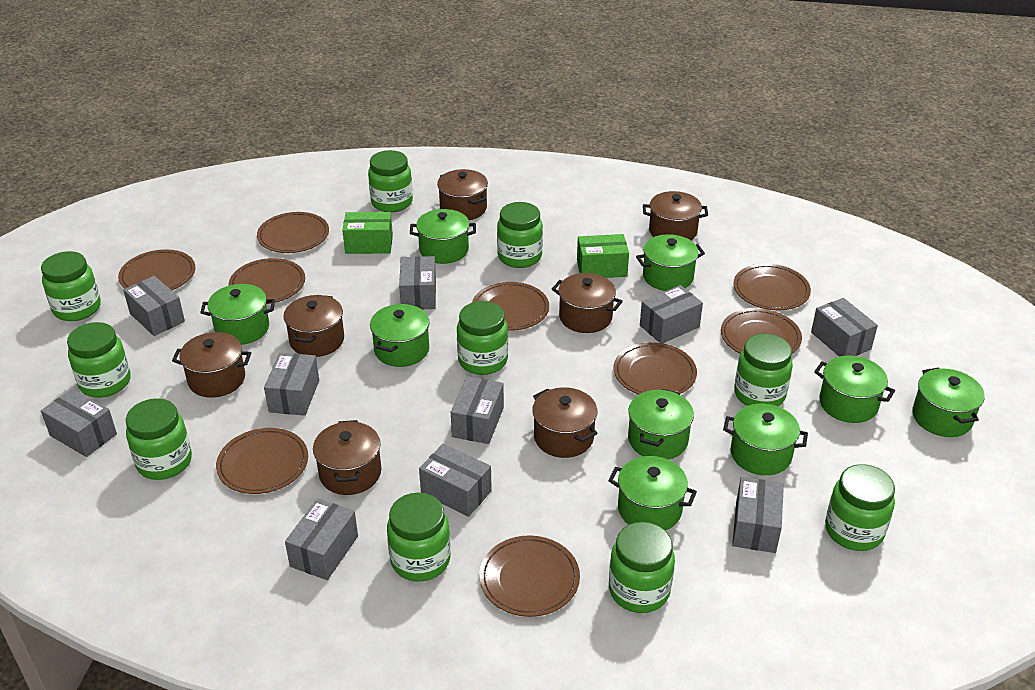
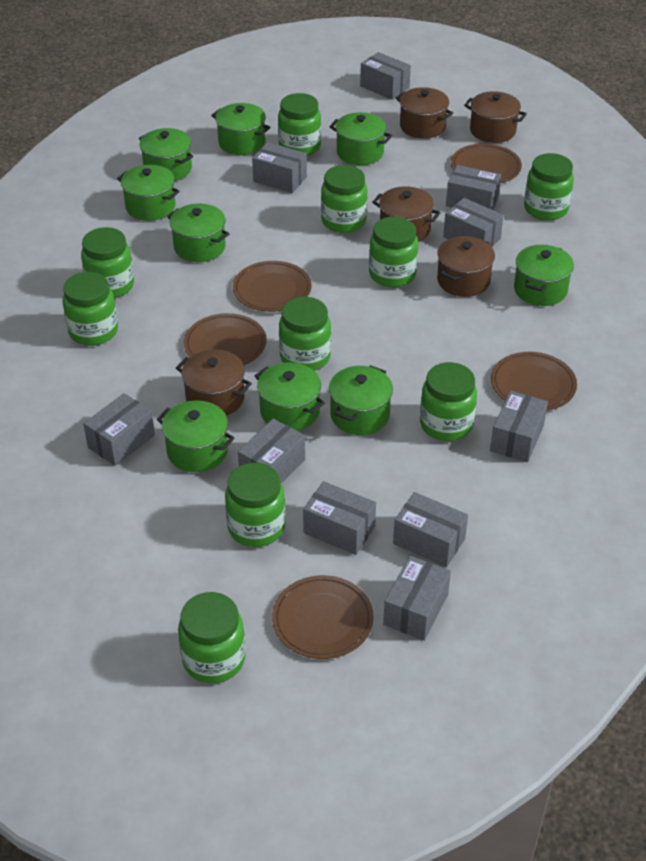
brown plate: [118,249,195,290] [216,428,308,494] [229,258,305,304] [257,212,329,253] [472,282,549,331] [479,535,580,617] [614,342,697,395] [721,308,802,354] [733,264,811,310] = 9 -> [184,313,267,365] [233,261,312,312] [272,575,374,659] [451,143,522,183] [491,352,577,411] = 5
brown pot: [172,332,251,398] [284,295,344,357] [313,420,381,495] [437,169,488,220] [532,387,597,458] [552,273,623,333] [643,191,708,240] = 7 -> [176,349,252,416] [372,186,440,242] [396,87,453,139] [437,236,495,297] [464,91,527,143] = 5
green box: [342,212,393,254] [577,234,629,278] = 2 -> none = 0

